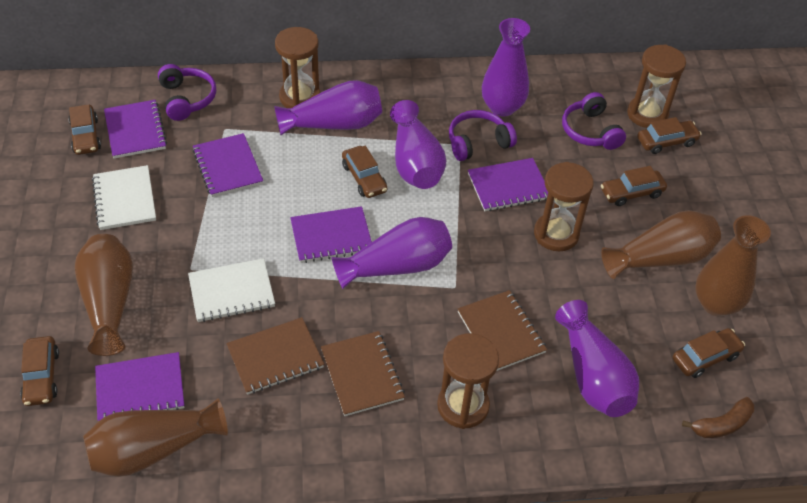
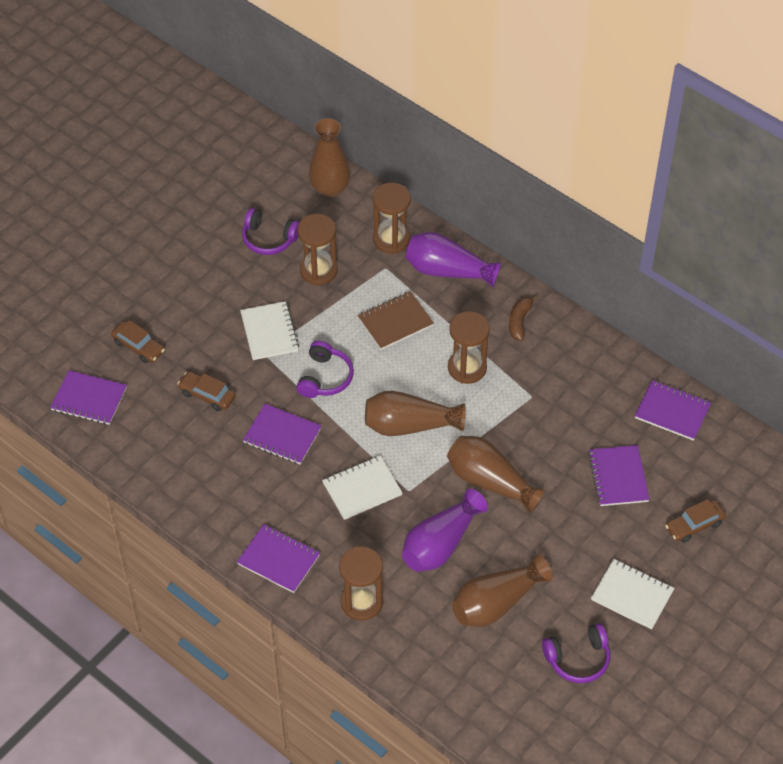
brown car: [20,336,59,406] [68,104,101,155] [342,146,387,198] [601,166,667,206] [637,117,702,154] [673,328,745,378] = 6 -> [111,320,165,363] [178,371,236,411] [665,499,726,543] = 3
brown notebook: [226,317,324,395] [321,331,405,416] [458,290,547,371] = 3 -> [358,291,434,350] = 1
purple vase: [274,80,382,135] [332,217,452,289] [390,100,446,189] [482,18,530,116] [555,300,639,417] = 5 -> [402,489,488,572] [405,232,501,287] = 2
white notebook: [92,165,156,230] [188,258,275,322] = 2 -> [240,301,299,360] [322,456,403,520] [591,559,674,630] = 3

